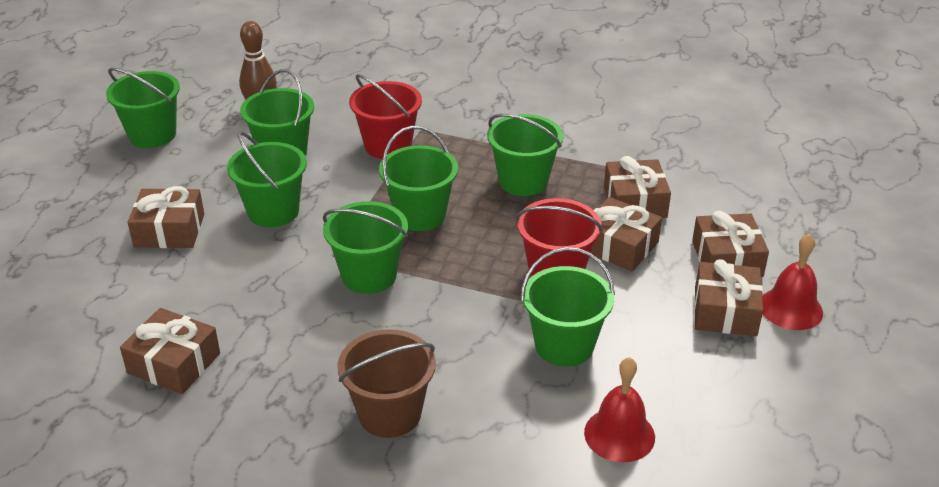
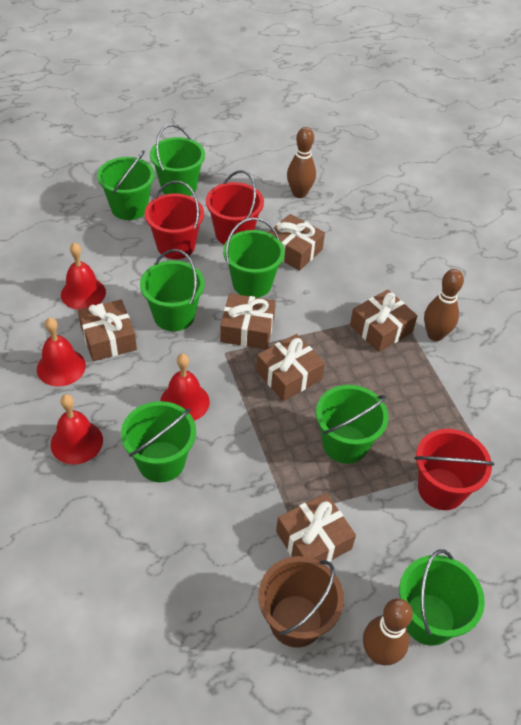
brown bowling pin: [239,21,277,99] = 1 -> [287,127,316,198] [363,598,413,665] [424,269,464,341] = 3
red bell: [584,357,655,462] [762,233,823,330] = 2 -> [37,317,86,387] [51,394,103,464] [61,242,106,310] [160,354,210,421] = 4
red bucket: [349,74,422,159] [516,198,603,277] = 2 -> [145,181,204,259] [206,170,264,244] [415,429,494,510] = 3

